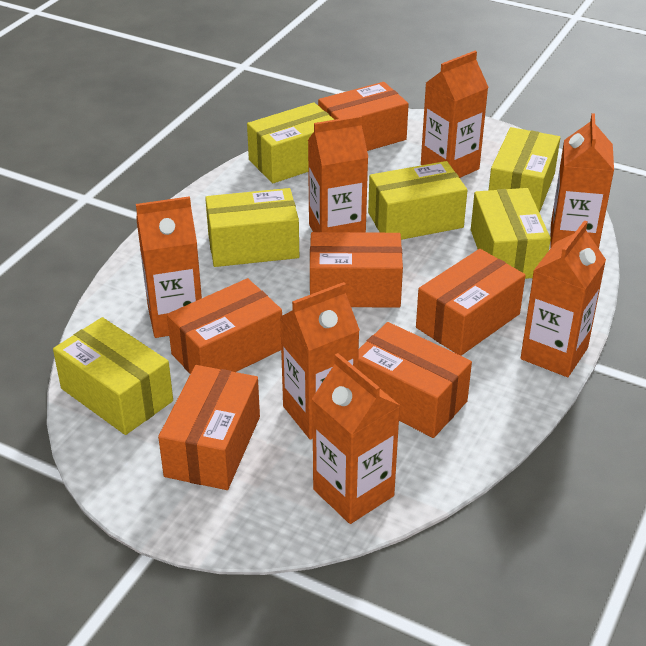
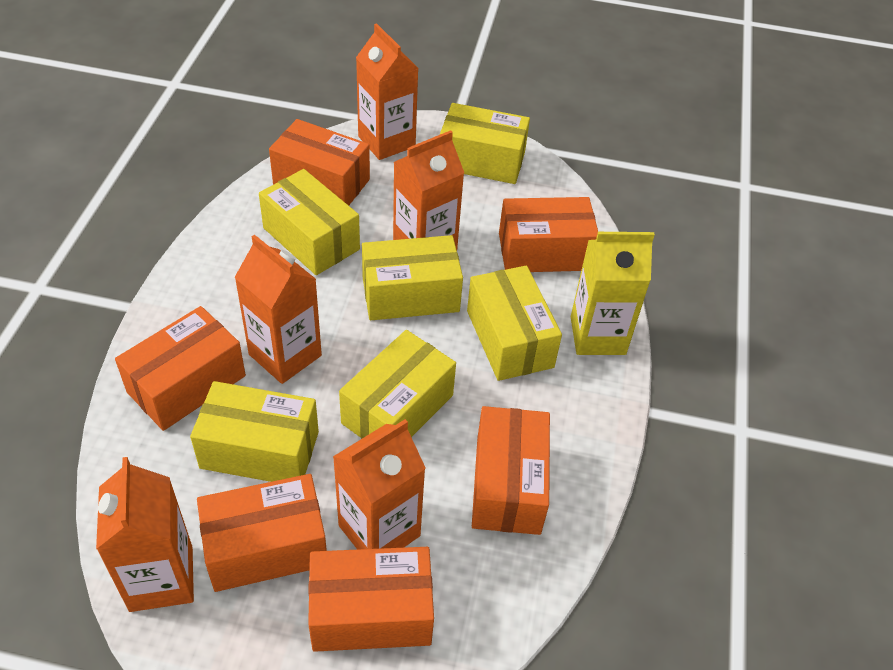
orange carton: [136,196,202,338] [280,282,360,440] [308,116,368,232] [312,353,401,524] [421,51,488,178] [521,220,606,377] [550,113,614,249] = 7 -> [96,457,194,612] [234,235,322,384] [333,419,426,550] [356,23,419,160] [393,130,464,250] = 5
yellow carton: none = 0 -> [571,232,655,355] = 1

